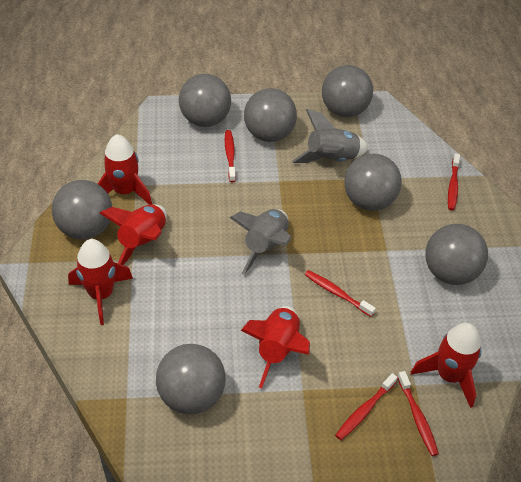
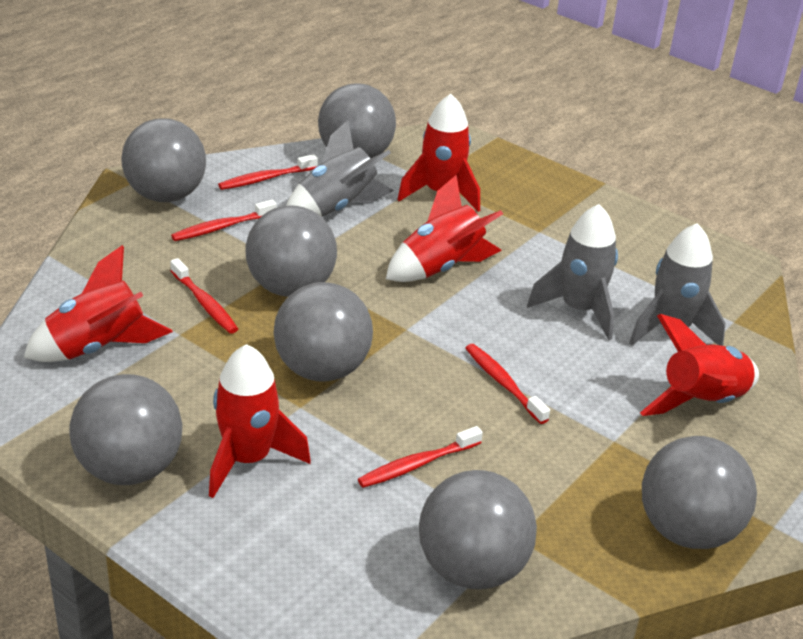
grey rocket: [230,209,291,275] [292,109,369,163] = 2 -> [286,120,394,217] [527,204,618,340] [629,223,726,346] = 3

